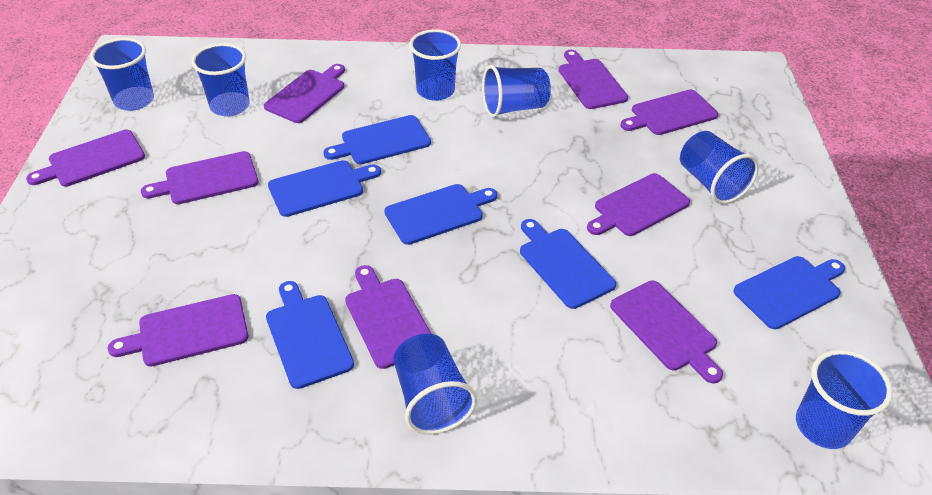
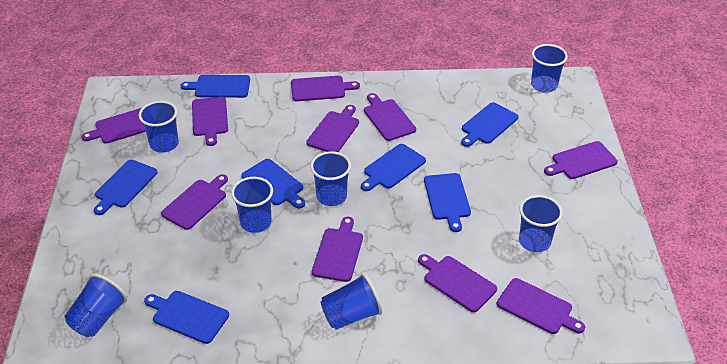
blue cutting board: [266,281,354,389] [268,160,381,217] [323,115,431,164] [384,184,497,245] [520,219,616,309] [733,256,845,329] = 6 -> [94,160,157,215] [144,291,229,344] [180,75,250,98] [241,159,305,209] [361,144,426,191] [424,173,471,232] [461,102,518,147] = 7
purple cutting board: [26,130,145,186] [108,294,248,367] [141,151,259,204] [264,64,345,123] [345,265,431,369] [558,50,628,109] [587,173,690,236] [610,281,723,383] [620,89,718,135] = 9 -> [81,108,146,144] [161,174,228,230] [192,97,228,146] [291,76,360,101] [306,105,359,152] [312,217,363,282] [364,93,416,141] [418,254,497,312] [497,278,585,334] [544,141,618,179] = 10

